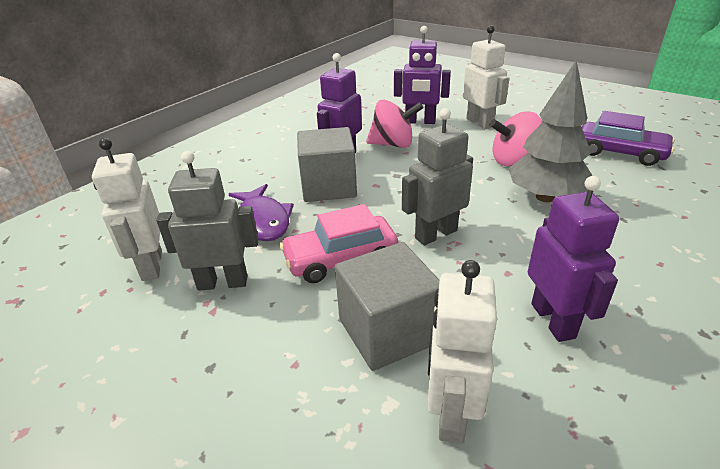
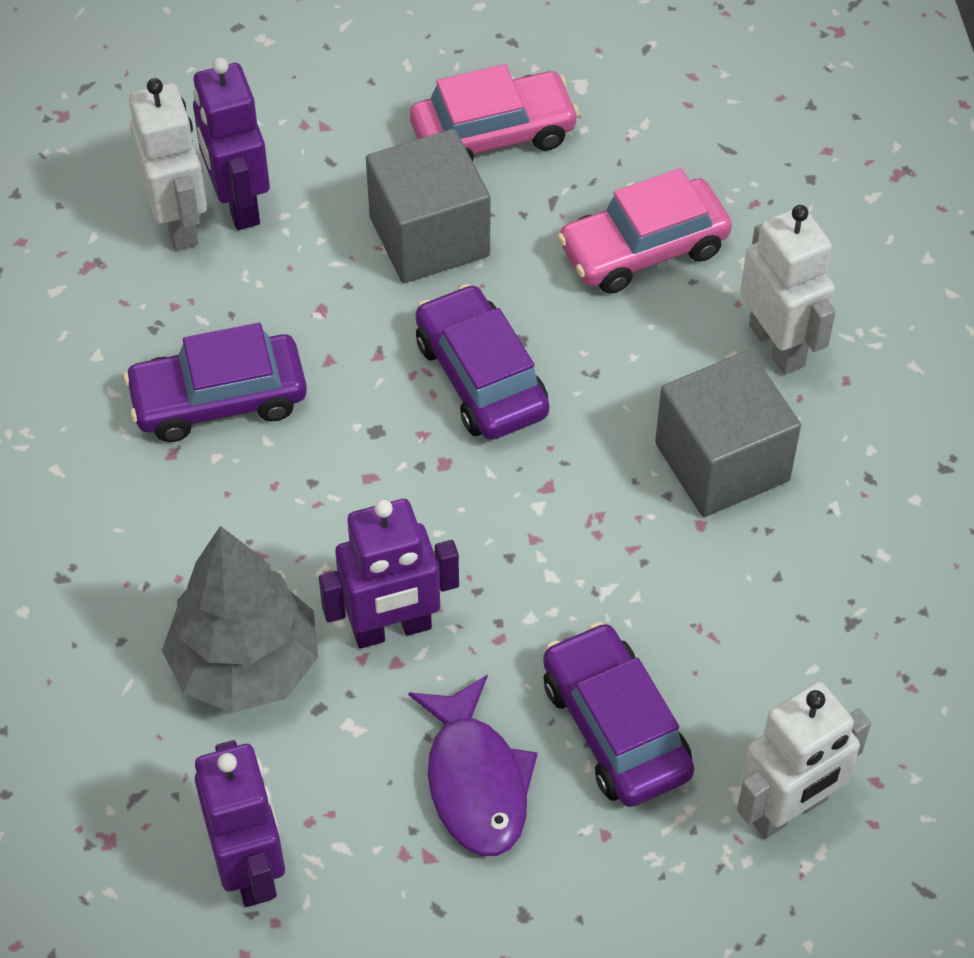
grey robot: [156,151,259,291] [402,108,473,245] = 2 -> none = 0
pink car: [280,204,398,283] = 1 -> [410,64,579,161] [557,168,732,294] = 2
pink spinning top: [366,100,424,148] [490,111,542,166] = 2 -> none = 0
purple car: [582,111,675,166] = 1 -> [123,323,307,442] [416,284,550,440] [543,622,694,807] = 3

